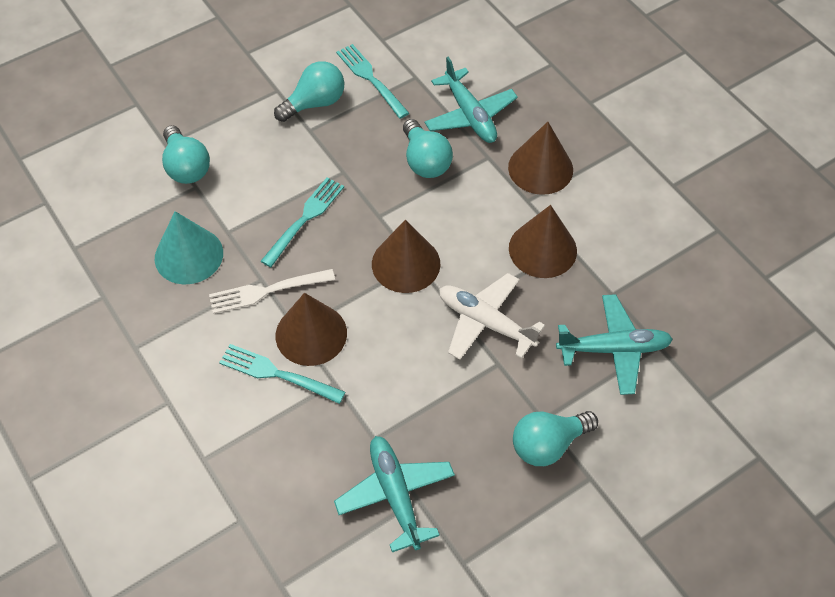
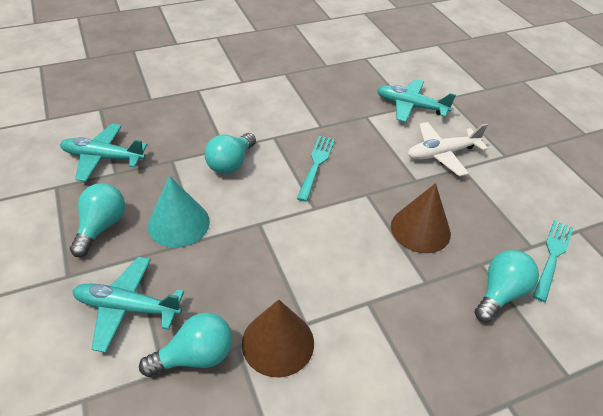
brown cone: [276,293,347,366] [372,220,440,293] [508,122,573,195] [509,205,577,278] = 4 -> [242,300,314,377] [391,183,451,253] = 2
turquoise fork: [219,344,345,404] [261,177,344,267] [336,44,409,119] = 3 -> [297,136,335,202] [533,220,573,302] = 2
white fork: [209,269,335,314] = 1 -> none = 0

